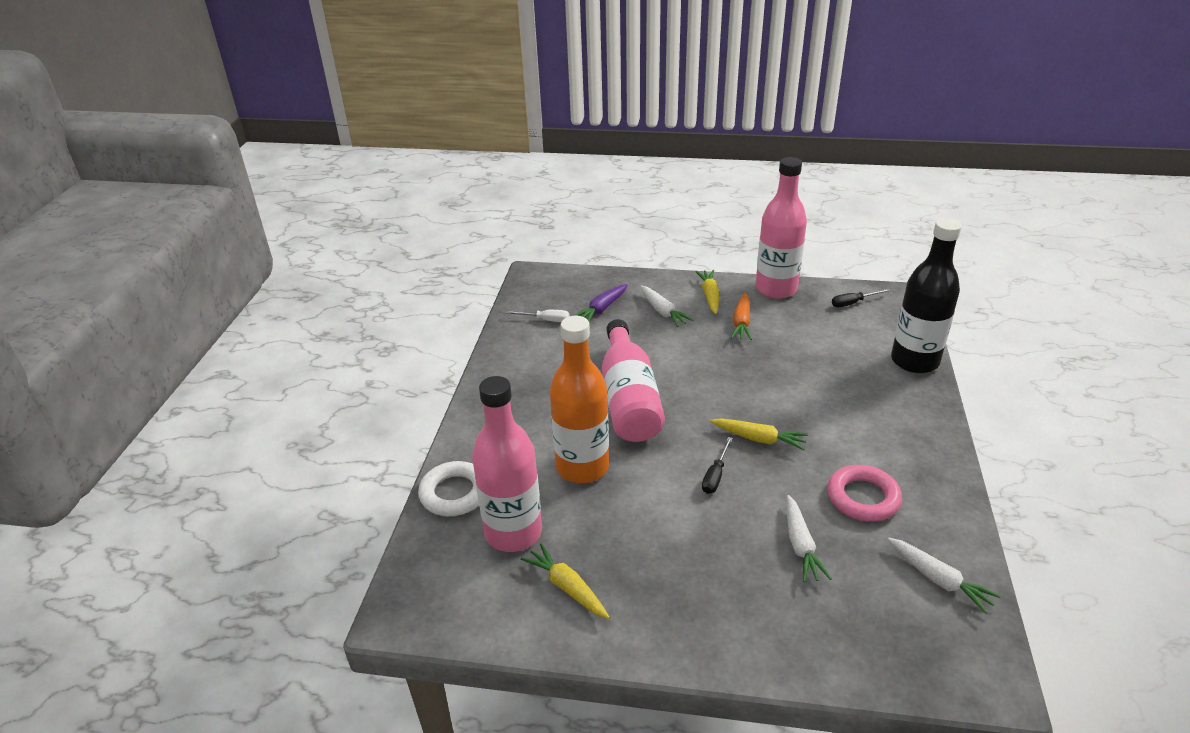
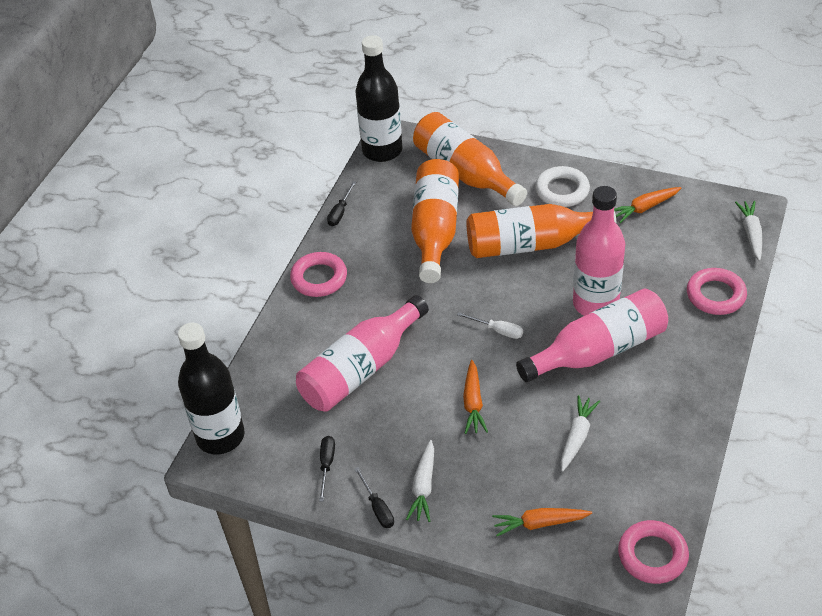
black bottle: [891,218,962,373] = 1 -> [178,323,245,454] [356,35,402,162] = 2
black screwdriver: [702,437,732,494] [832,289,890,307] = 2 -> [319,436,335,502] [327,181,356,226] [355,467,394,528] = 3
orange bottle: [550,316,609,483] = 1 -> [411,159,459,283] [413,112,527,206] [467,204,616,258] = 3
orange carrot: [731,293,752,340] = 1 -> [463,360,488,434] [492,508,592,536] [614,187,681,223] = 3
pink ring: [827,465,902,522] = 1 -> [290,252,347,297] [618,520,689,584] [687,268,747,315] = 3
purple carrot: [574,284,627,321] = 1 -> none = 0
yellow carrot: [521,543,610,619] [695,270,719,314] [710,418,808,450] = 3 -> none = 0

